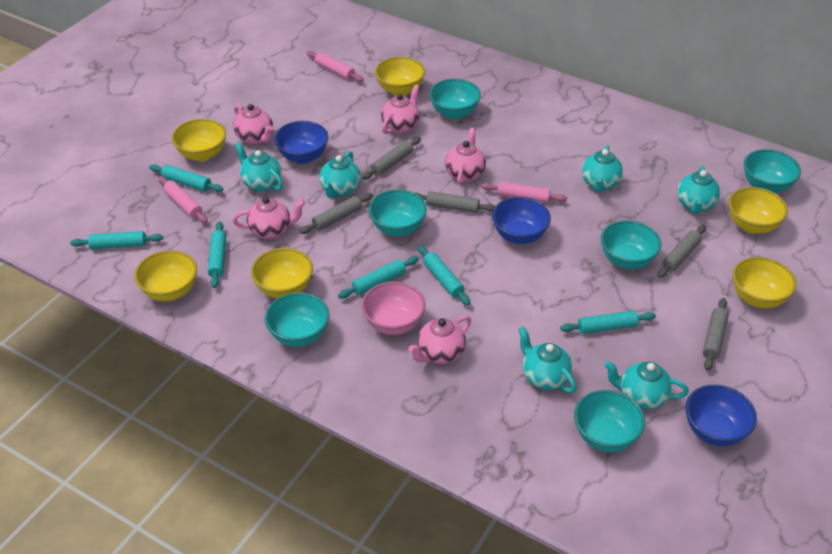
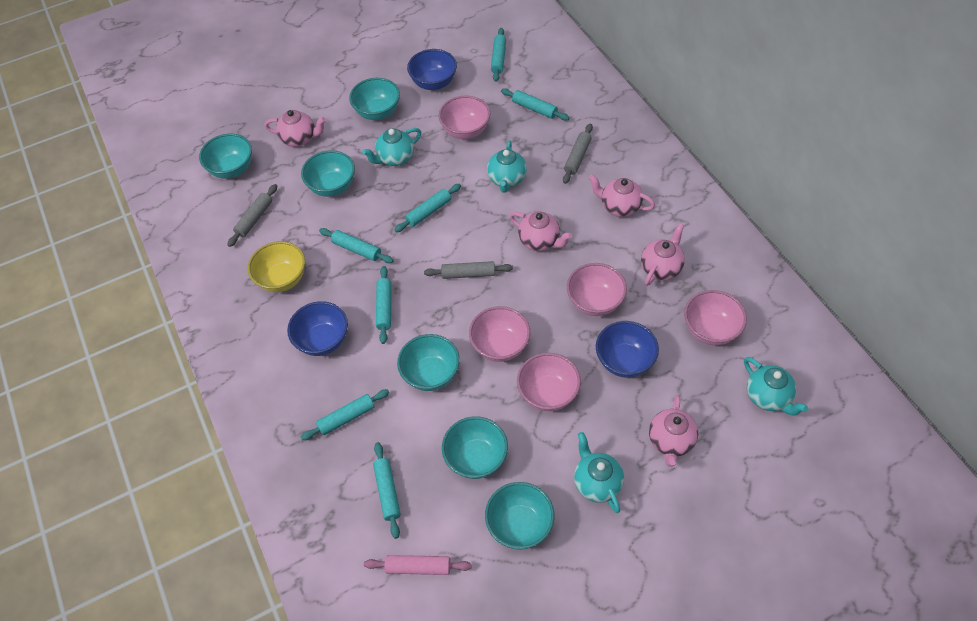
grey rolling pin: [300,193,373,234] [362,137,421,180] [416,191,495,213] [658,225,706,278] [703,298,729,370] = 5 -> [227,184,277,247] [424,261,513,279] [563,124,593,184] = 3
pink bowl: [361,281,425,335] = 1 -> [438,96,490,139] [469,306,530,362] [517,353,581,411] [567,263,627,316] [684,290,747,345] = 5
pink rolling pin: [158,176,208,223] [307,51,364,82] [481,182,567,203] = 3 -> [364,555,472,575] = 1
turquoise rolling pin: [70,231,163,249] [149,164,223,192] [208,221,226,288] [338,256,419,298] [418,245,470,305] [560,310,656,334] = 6 -> [301,389,389,440] [319,228,394,263] [373,442,401,539] [376,266,391,344] [395,184,461,232] [491,28,506,82] [501,88,569,121] = 7
turquoise teapot: [235,142,283,192] [320,151,361,198] [518,326,577,393] [582,145,623,192] [604,361,689,409] [677,165,720,214] = 6 -> [362,128,421,166] [487,141,527,193] [574,432,624,513] [744,357,808,416] = 4
yellow bowl: [134,250,197,301] [172,119,226,161] [251,248,313,298] [375,57,425,96] [728,187,788,234] [732,257,797,308] = 6 -> [248,241,305,292] = 1

